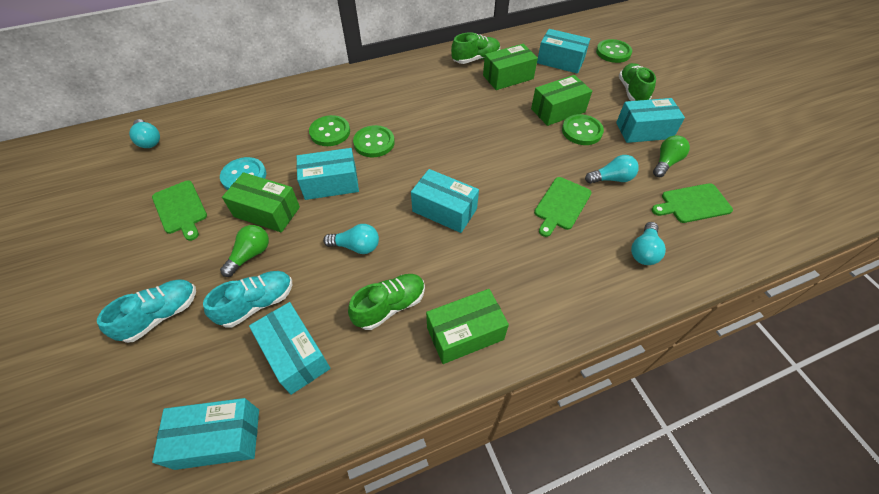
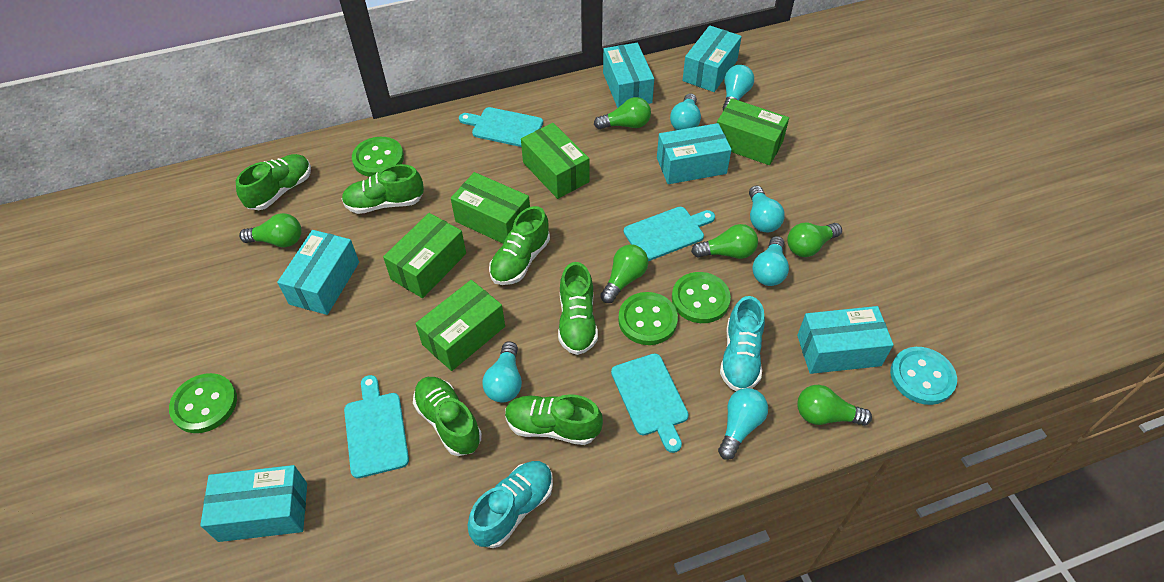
green box: [222,172,300,232] [426,289,509,364] [483,44,538,90] [531,75,592,126] = 4 -> [383,213,466,298] [415,280,505,371] [451,172,530,243] [521,123,589,199] [717,99,789,165] = 5
green cutting board: [152,180,207,241] [534,177,592,237] [652,183,733,223] = 3 -> none = 0
green light bulb: [220,225,269,277] [653,135,690,177] = 2 -> [239,213,302,247] [594,97,651,130] [600,245,648,303] [691,224,758,259] [787,223,842,257] [797,385,872,426] = 6
green shoe: [348,274,425,330] [451,32,500,64] [619,63,656,101] = 3 -> [236,154,311,210] [342,164,424,214] [413,377,482,456] [489,206,550,285] [505,394,603,445] [558,262,598,355] = 6
turquoise cutting board: none = 0 -> [344,375,409,478] [459,107,543,147] [611,353,689,453] [624,207,715,261] = 4
turquoise light bulb: [129,119,160,148] [323,224,379,254] [585,155,639,184] [631,222,666,265] = 4 -> [482,341,522,402] [670,93,701,130] [718,388,768,460] [723,65,754,110] [749,185,785,232] [752,236,789,286] = 6

